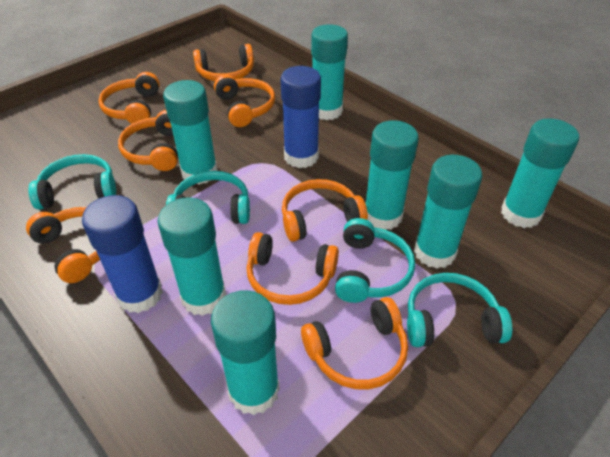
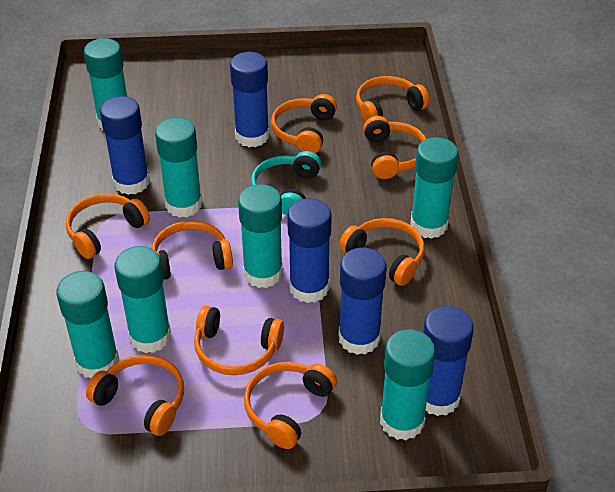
blue glue stick: [82,195,163,313] [281,66,321,168] = 2 -> [100,96,150,195] [230,52,269,147] [287,198,332,303] [338,248,387,355] [423,306,474,416] = 5
orange headphones: [26,207,100,283] [98,72,160,124] [118,110,178,171] [193,44,254,81] [214,75,275,127] [247,232,339,305] [282,179,368,242] [301,297,408,389] = 8 -> [66,193,150,259] [86,354,184,436] [151,220,233,280] [194,306,284,375] [244,362,337,449] [271,94,337,153] [339,218,425,286] [356,76,429,122] [363,116,426,179] = 9
turquoise headphones: [28,154,116,210] [166,171,250,224] [335,218,415,303] [407,273,512,347] = 4 -> [251,151,321,216] = 1

